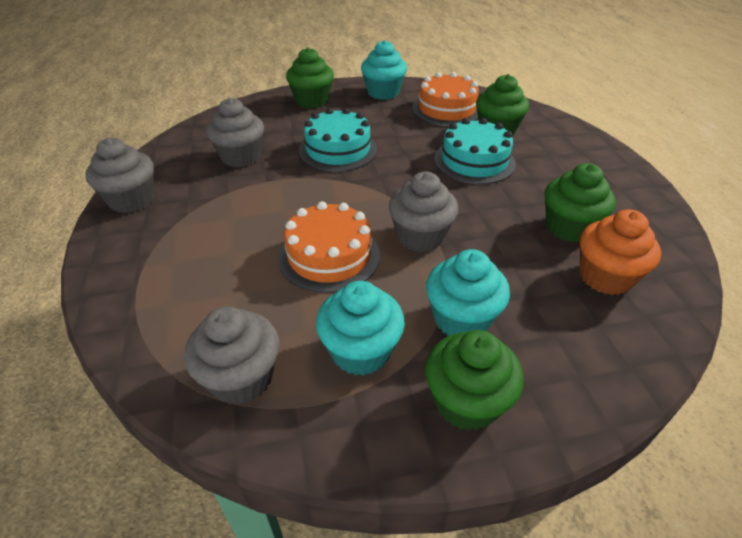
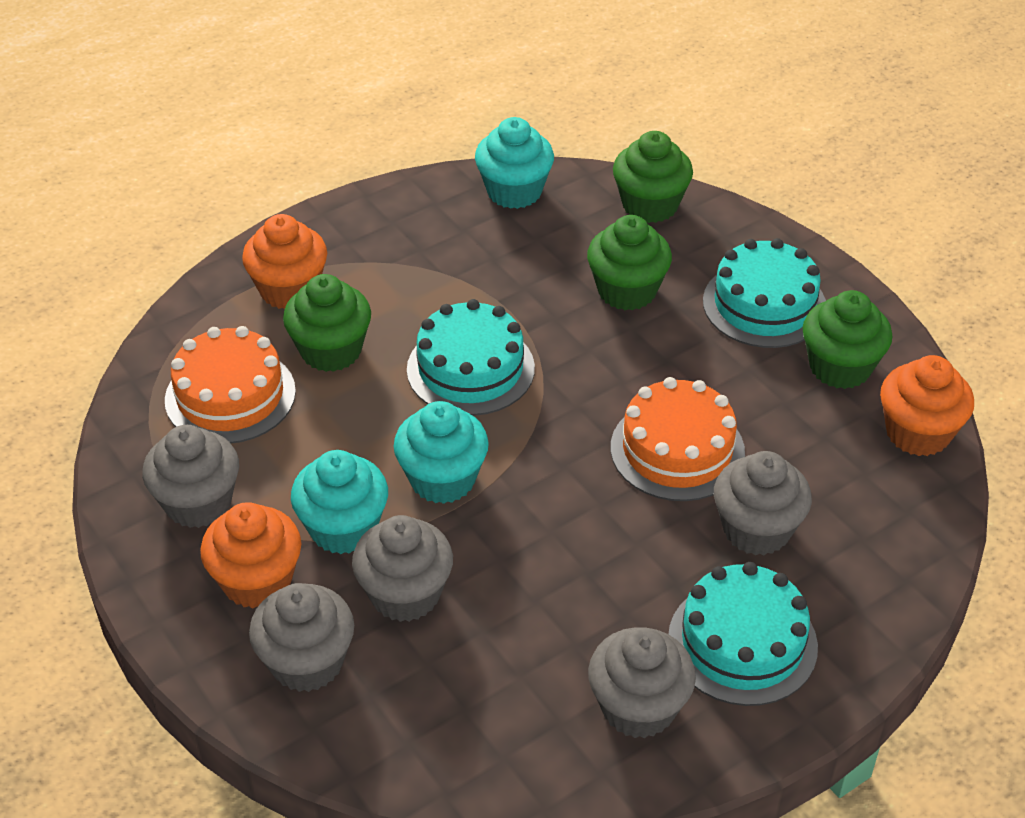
grey cupcake: [85,138,154,213] [184,307,280,405] [206,98,264,167] [389,172,458,252] = 4 -> [142,425,239,528] [249,583,354,692] [352,515,453,622] [588,627,696,739] [714,451,812,555] = 5
orange cupcake: [580,209,661,295] = 1 -> [200,502,301,609] [242,214,327,309] [880,355,974,456] = 3
turquoise cake: [299,108,377,172] [434,118,516,184] = 2 -> [407,299,535,416] [669,562,818,706] [703,238,826,348] = 3

